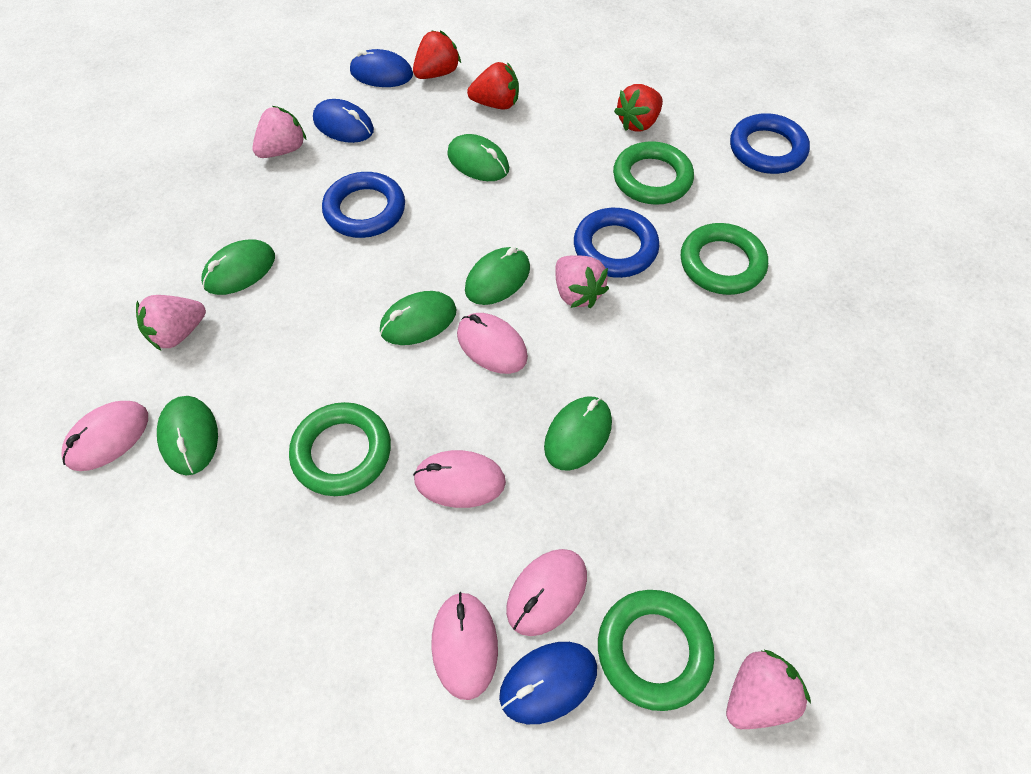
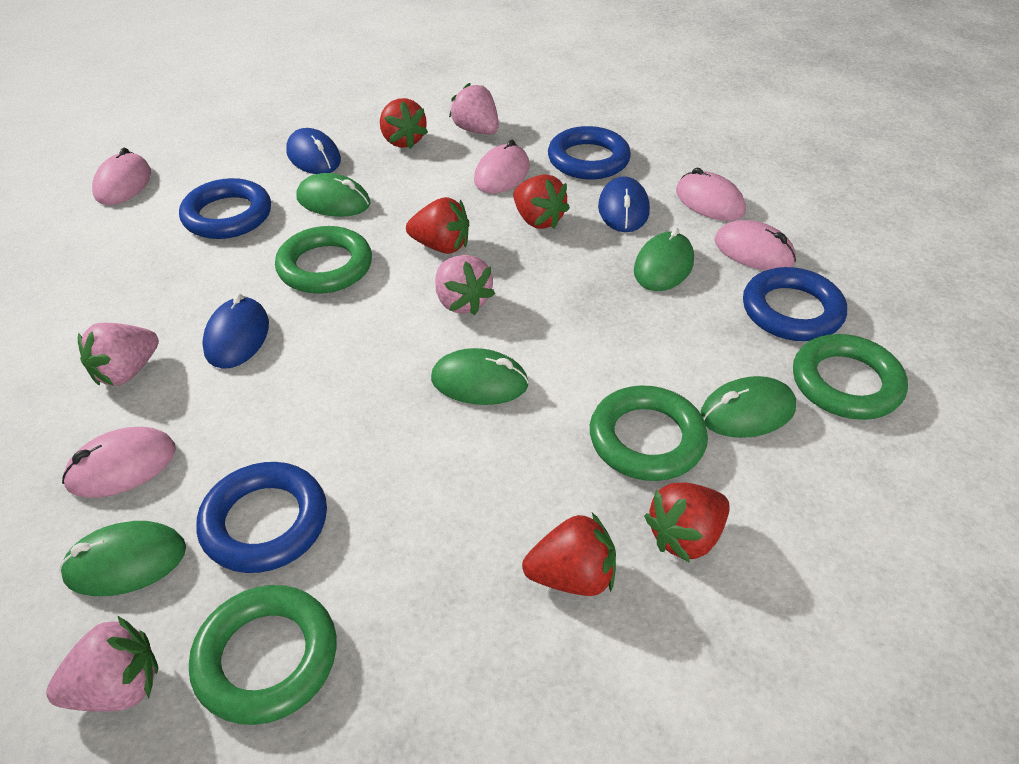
blue ring: [322,172,405,238] [574,208,659,278] [730,113,810,174] = 3 -> [179,178,271,239] [196,462,327,573] [548,126,631,179] [743,267,847,341] = 4
green mouse: [157,396,218,475] [201,239,275,295] [380,291,457,345] [447,134,509,181] [465,247,530,305] [544,397,612,471] = 6 -> [59,521,186,596] [296,173,370,217] [431,348,529,405] [634,228,694,291] [701,376,796,438] = 5
red strawberry: [413,30,461,79] [467,62,519,109] [614,84,663,132] = 3 -> [380,98,428,149] [406,197,469,254] [513,174,570,229] [522,513,616,596] [644,482,730,563] = 5

